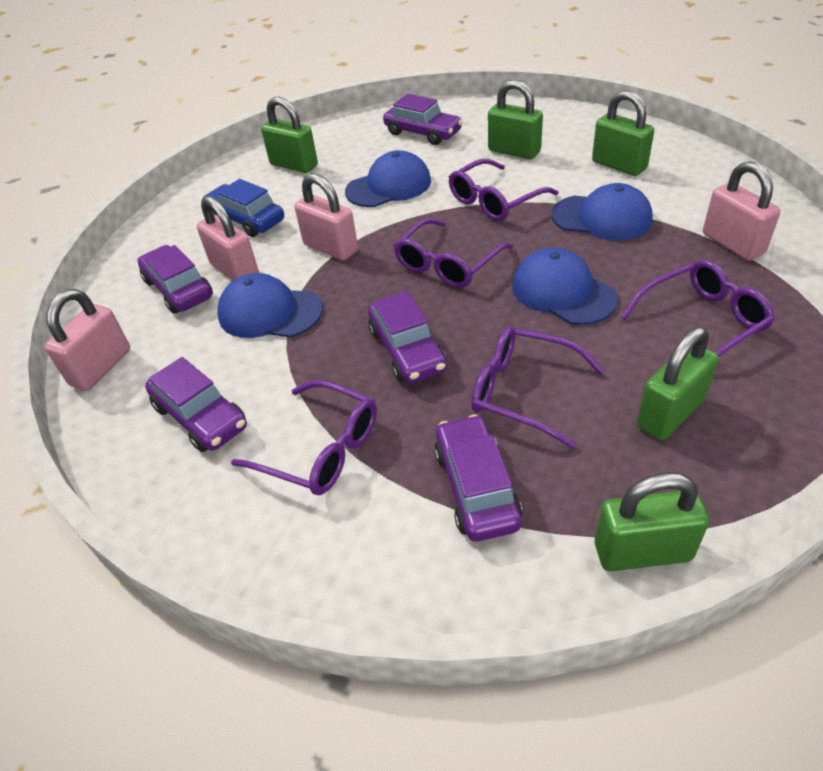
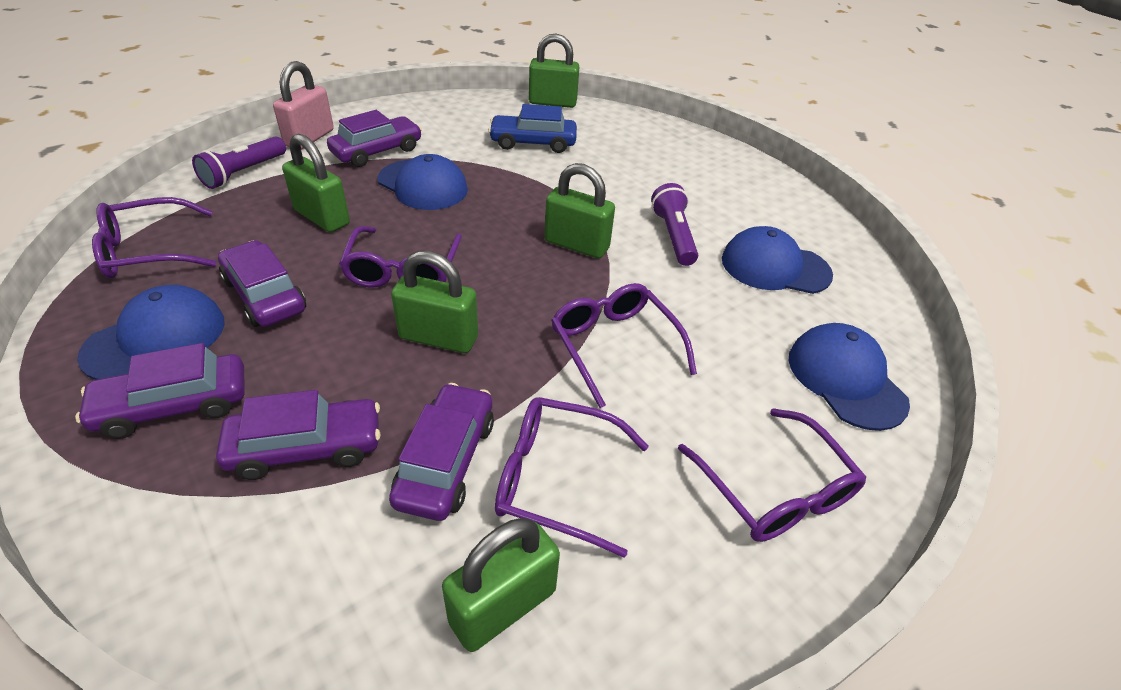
pink padlock: [44,289,130,391] [197,196,259,281] [295,173,358,261] [703,161,780,261] = 4 -> [273,61,334,150] = 1
purple flashlight: none = 0 -> [192,136,286,189] [651,183,698,266] = 2

